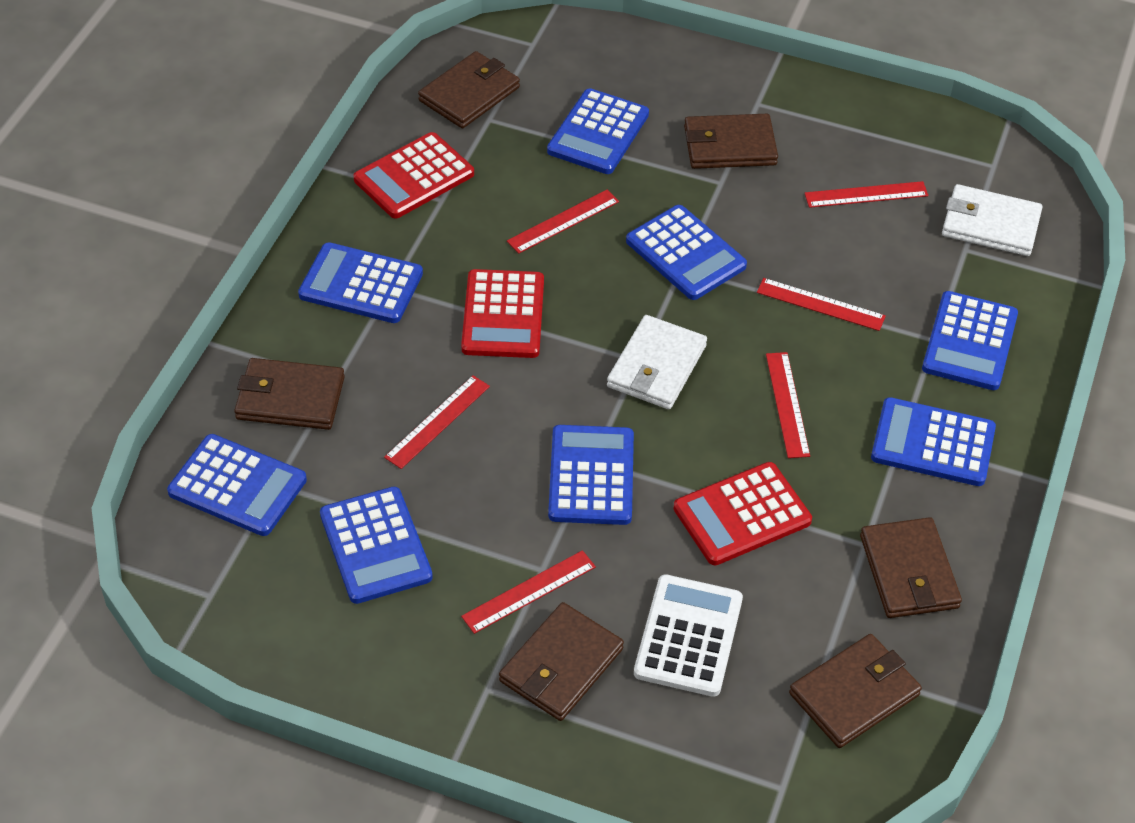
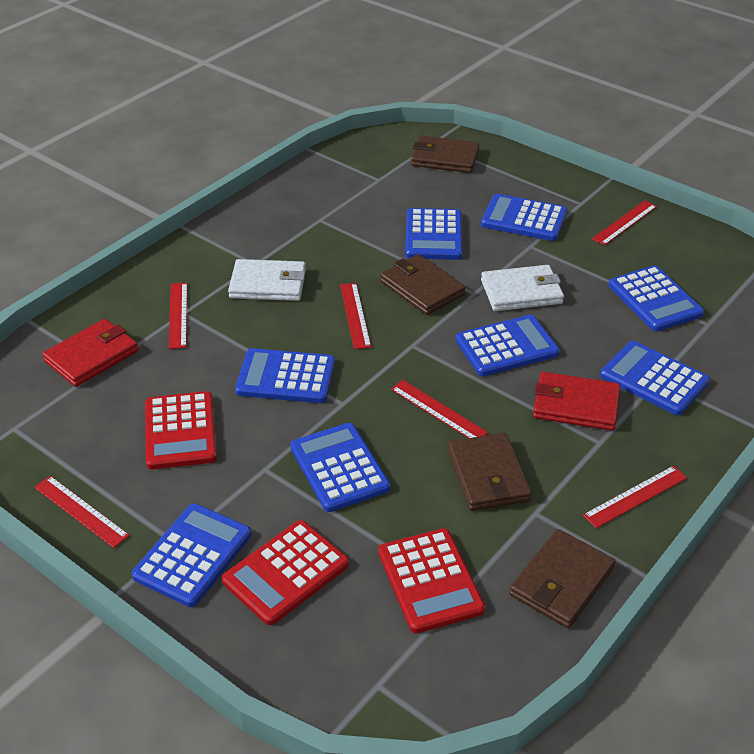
brown wallet: [234,358,345,430] [418,51,520,128] [499,602,624,721] [684,114,778,169] [789,634,922,748] [860,517,962,618] = 6 -> [380,254,466,315] [411,136,479,173] [448,433,532,511] [510,529,616,628] = 4
red wallet: none = 0 -> [42,319,138,387] [533,372,620,431] = 2
white calculator: [634,574,743,697] = 1 -> none = 0

